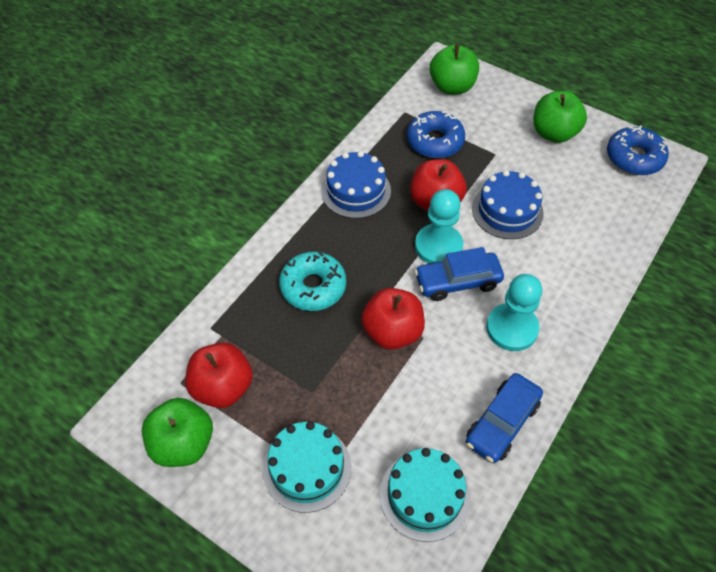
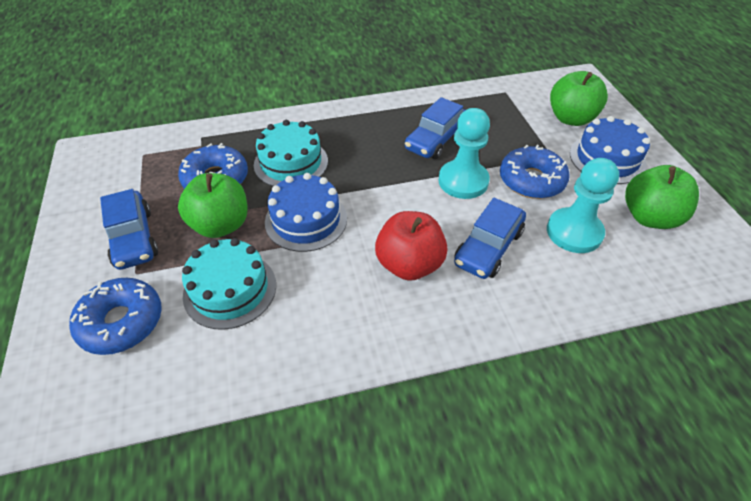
blue car: [414,247,504,301] [466,373,543,463] = 2 -> [100,189,158,270] [405,97,465,159] [454,198,526,279] = 3
blue donut: [407,111,465,158] [607,125,669,175] = 2 -> [69,278,162,355] [178,143,248,189] [500,145,570,199] = 3
red apple: [185,343,253,408] [361,288,425,350] [410,159,467,211] = 3 -> [375,211,447,281] = 1
turquoise donut: [279,252,346,311] = 1 -> none = 0

